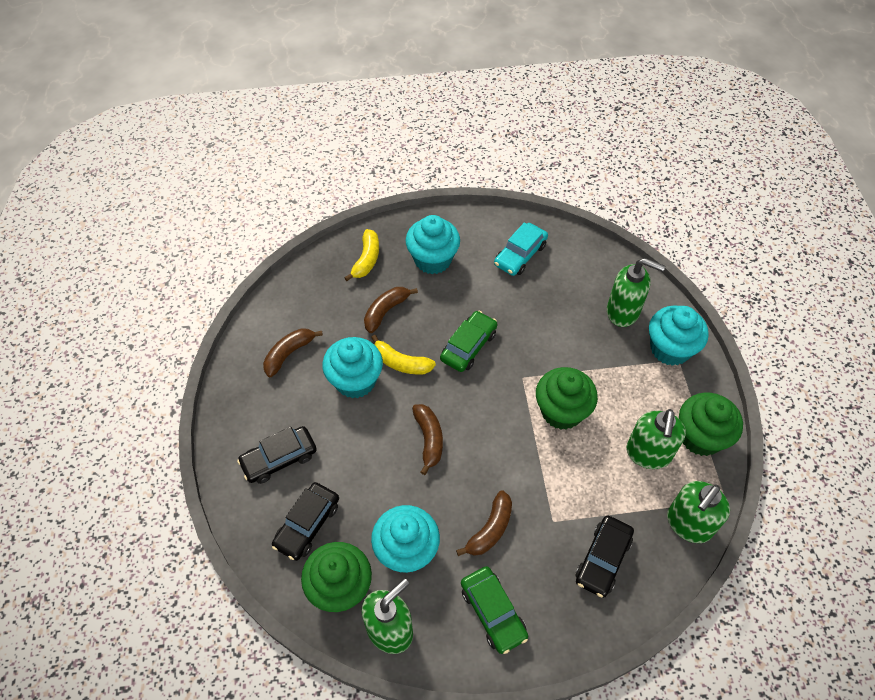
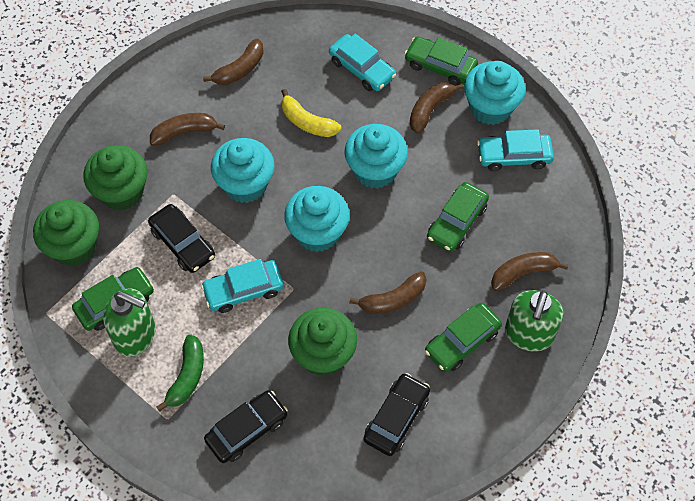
brown banana: [263,329,323,377] [364,287,418,333] [412,404,443,475] [456,490,512,556] = 4 -> [150,113,225,146] [203,39,264,85] [349,271,427,314] [410,82,464,134] [491,252,569,291] = 5
green banana: none = 0 -> [156,334,204,412] = 1
green car: [440,311,497,372] [461,566,528,654] = 2 -> [72,267,154,331] [404,36,478,86] [425,303,502,372] [427,182,489,252] = 4
green soap dispenser: [362,578,413,654] [607,258,665,327] [626,409,686,469] [667,481,730,543] = 4 -> [103,289,155,357] [505,290,563,352] = 2
turquoise car: [494,222,548,276] = 1 -> [201,259,284,313] [329,34,396,91] [477,129,554,171] = 3
yellow banana: [344,229,379,281] [371,335,436,375] = 2 -> [281,89,341,137] = 1

